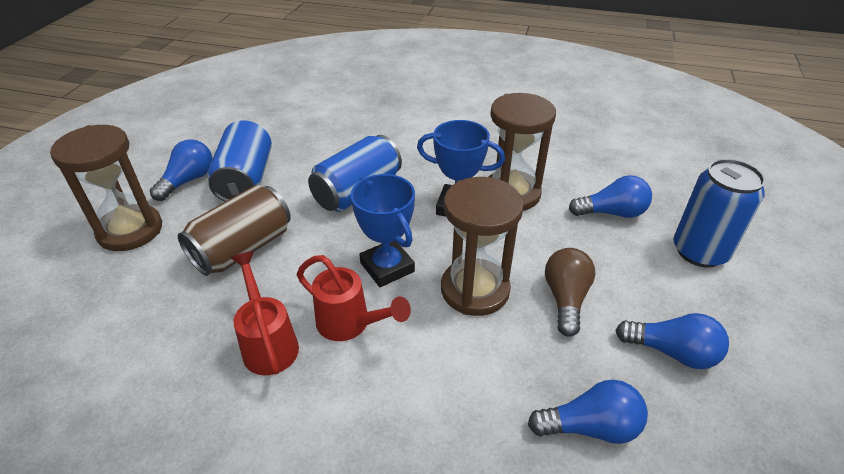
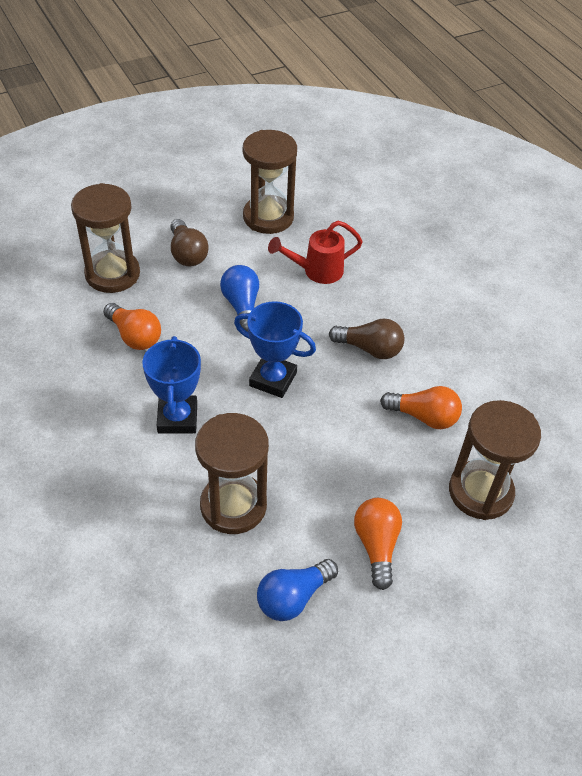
blue can: [207,120,272,202] [308,135,402,212] [673,159,765,268] = 3 -> none = 0
blue light bulb: [150,139,213,201] [528,380,648,444] [569,175,652,218] [615,313,729,369] = 4 -> [220,265,259,332] [257,559,338,621] = 2
brown can: [178,185,291,276] = 1 -> none = 0
brown hourglass: [50,125,162,251] [441,177,524,316] [489,93,556,211] = 3 -> [71,183,140,293] [195,413,269,534] [243,130,297,234] [449,400,541,520] = 4
brown light bulb: [545,248,595,337] = 1 -> [170,219,208,266] [329,318,405,359] = 2
orange light bulb: none = 0 -> [103,303,161,350] [354,498,402,590] [380,386,462,429] = 3
red watering can: [231,251,299,375] [297,255,411,341] = 2 -> [268,221,363,284] = 1

